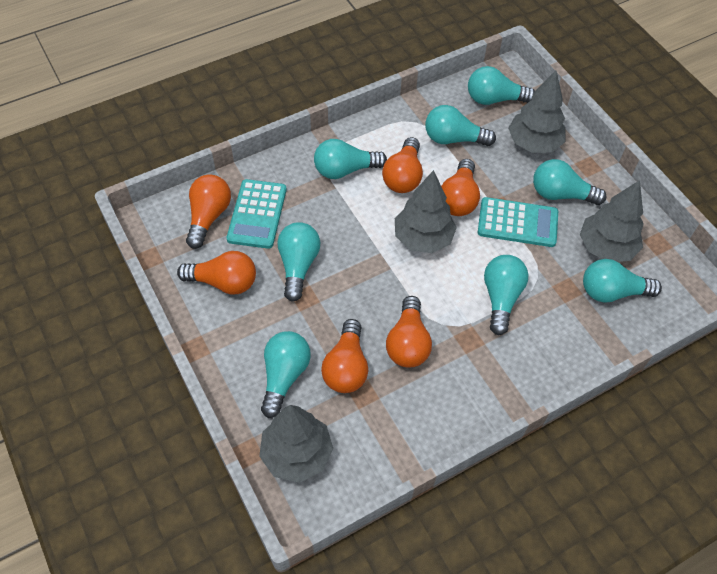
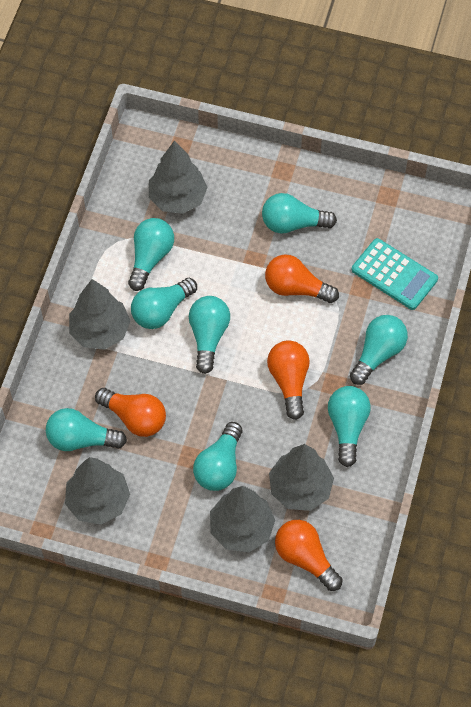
grey tree: [259,405,333,483] [395,170,457,253] [508,71,565,153] [580,180,644,262] = 4 -> [65,457,130,525] [69,279,130,350] [149,140,208,214] [210,486,275,552] [269,444,334,511] = 5
orange light bulb: [177,251,256,294] [186,174,231,249] [321,319,368,393] [382,137,423,193] [386,296,432,368] [441,159,480,216] = 6 -> [95,388,166,437] [265,254,339,303] [267,340,310,420] [275,520,343,591] = 4
turquoise calculator: [227,179,287,249] [478,197,558,247] = 2 -> [352,238,438,310] = 1

